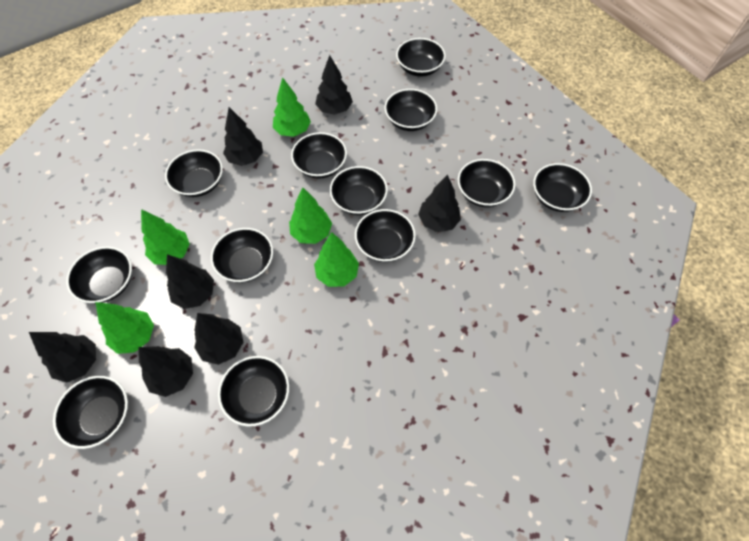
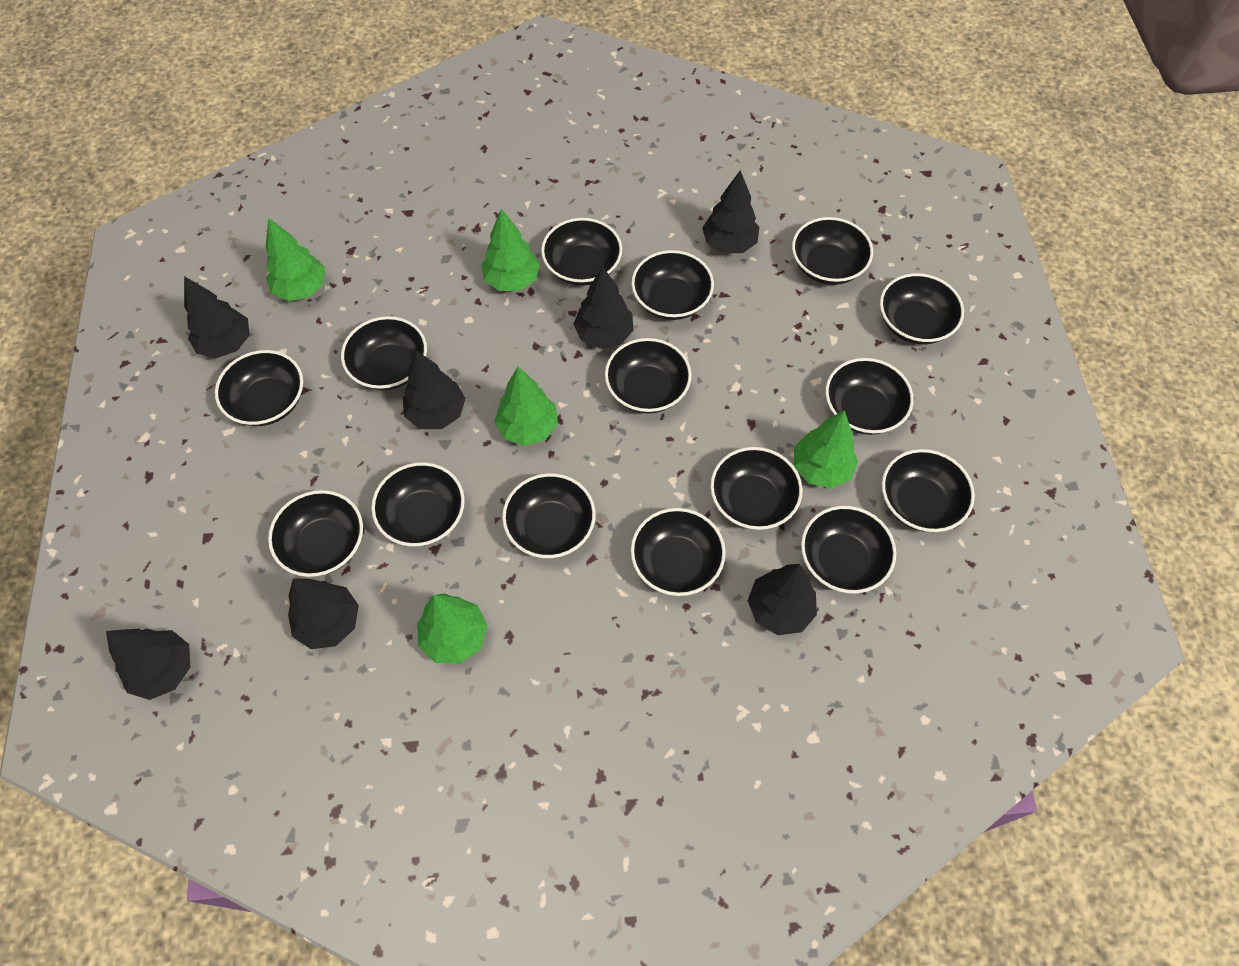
black bowl: [53,376,128,449] [66,247,132,303] [165,149,223,197] [211,228,273,283] [218,356,289,427] [291,132,347,179] [330,166,388,215] [355,209,416,262] [385,89,437,131] [396,38,446,76] [458,159,515,207] [533,163,592,212] = 12 -> [215,350,303,426] [268,490,363,577] [341,316,427,390] [371,462,465,547] [502,473,596,558] [541,218,622,286] [605,338,692,414] [631,250,714,320] [631,508,726,596] [710,447,803,530] [792,217,873,285] [801,506,897,594] [825,358,914,435] [880,273,964,344] [882,449,975,532] = 15

